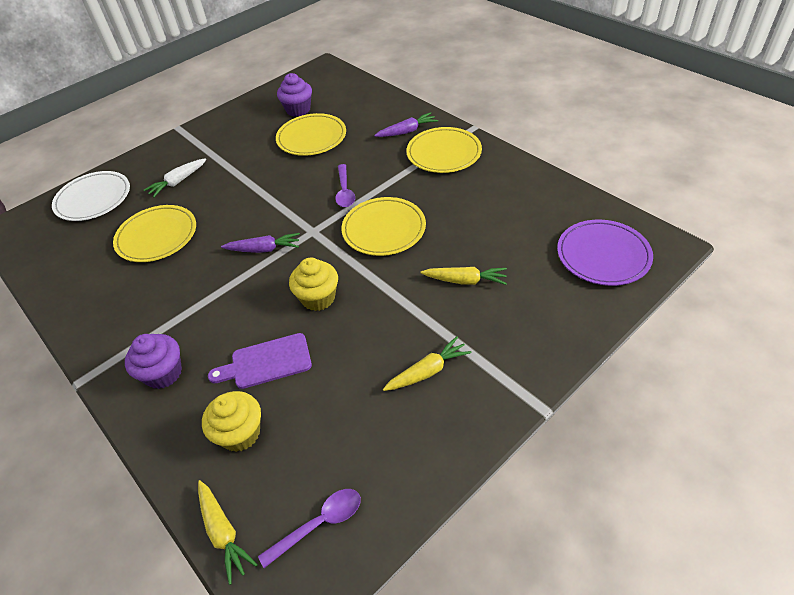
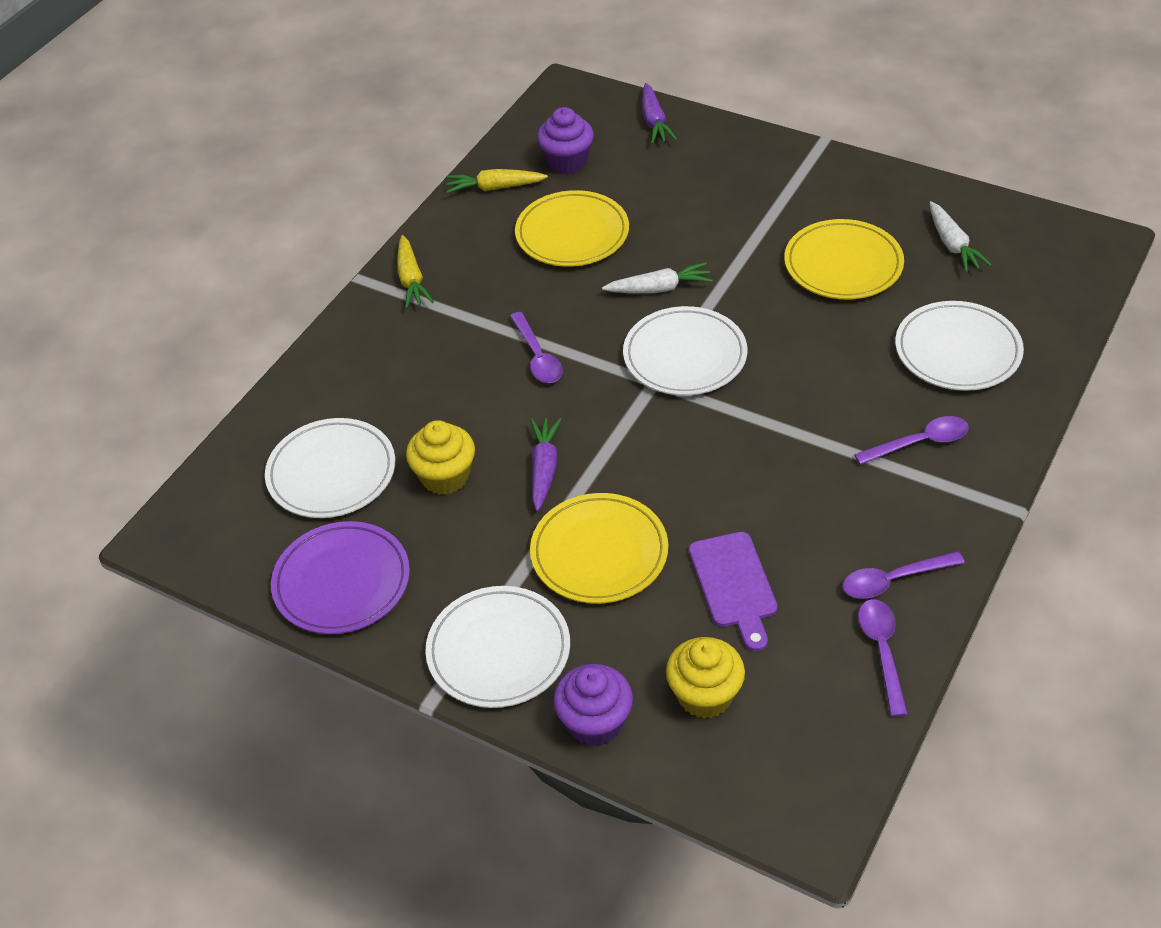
purple spoon: [258,489,361,568] [335,164,355,207] = 2 -> [510,312,563,383] [843,551,965,599] [854,416,969,465] [858,599,908,717] = 4
white carrot: [144,158,206,197] = 1 -> [602,262,713,293] [929,201,992,273] = 2
white plate: [52,171,130,221] = 1 -> [265,418,395,518] [425,586,570,708] [623,306,747,395] [895,301,1024,391] = 4
yellow carrot: [198,480,258,585] [383,336,472,391] [420,267,507,285] = 3 -> [397,235,434,309] [446,169,548,194] = 2
yellow plate: [113,205,196,262] [276,113,346,156] [341,197,426,256] [406,127,482,173] = 4 -> [515,190,629,267] [530,493,668,604] [784,219,904,299] = 3

